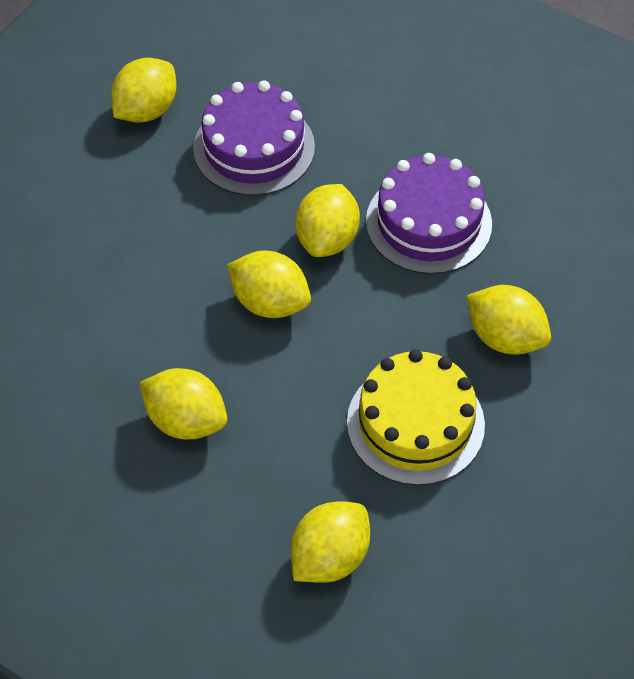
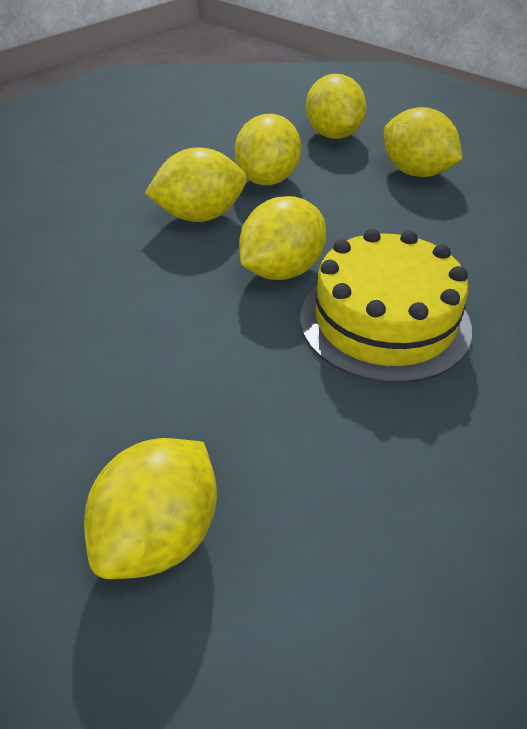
purple cake: [193,81,315,196] [366,153,492,274] = 2 -> none = 0

